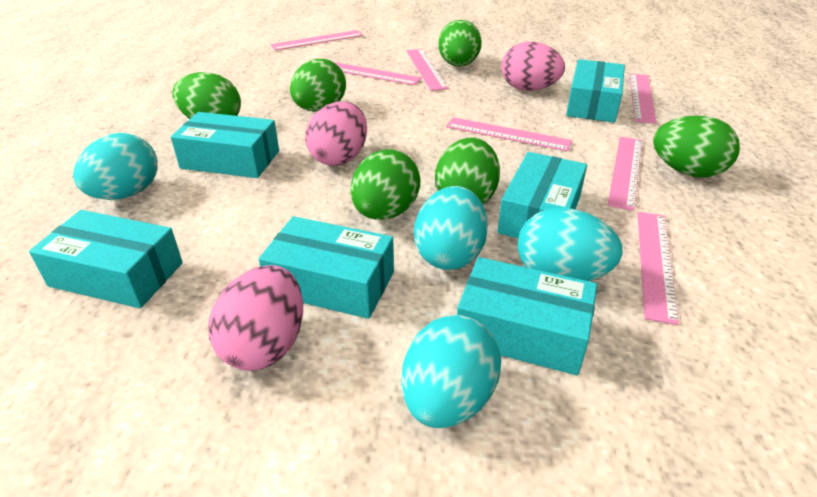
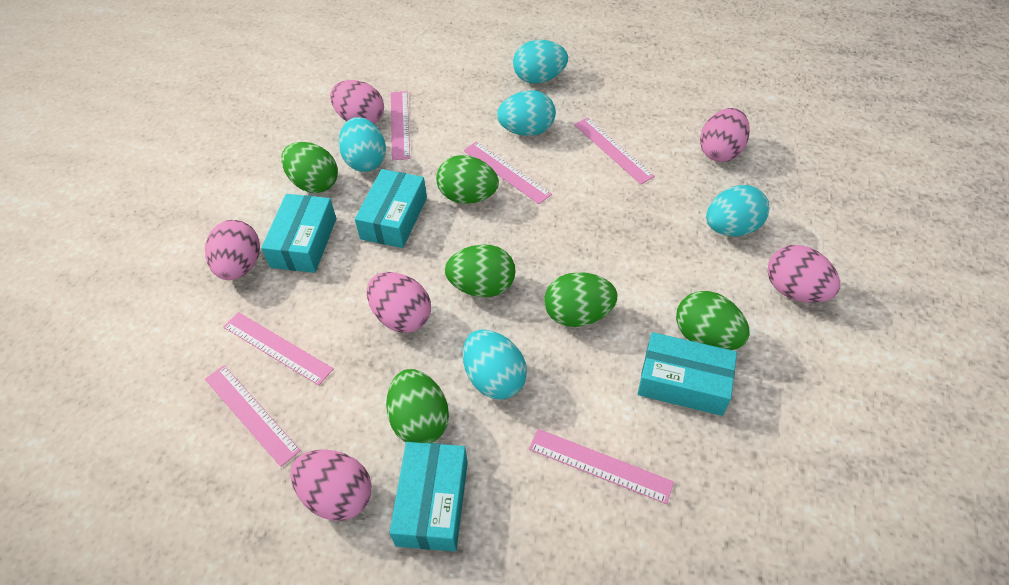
pink egg: [209,265,303,371] [305,101,367,166] [501,41,565,91] = 3 -> [205,220,260,280] [290,449,372,521] [330,80,384,124] [367,272,431,333] [700,108,750,162] [767,245,840,303] = 6
pink ruler: [270,30,363,51] [334,62,422,85] [406,49,449,91] [446,117,572,151] [608,137,642,211] [630,74,657,124] [637,212,679,325] = 7 -> [205,365,301,467] [223,312,334,385] [391,91,410,160] [464,141,552,204] [529,429,674,504] [574,118,655,184] = 6
turquoise box: [29,210,183,308] [171,112,279,178] [259,216,394,319] [457,257,597,375] [497,152,587,238] [566,59,625,123] = 6 -> [261,194,336,273] [355,169,427,248] [389,442,468,552] [638,332,737,416] = 4
turquoise egg: [73,133,158,200] [401,315,501,428] [414,186,488,270] [518,208,623,281] = 4 -> [339,117,386,172] [463,330,527,400] [497,90,556,136] [513,40,568,84] [706,185,769,236] = 5

